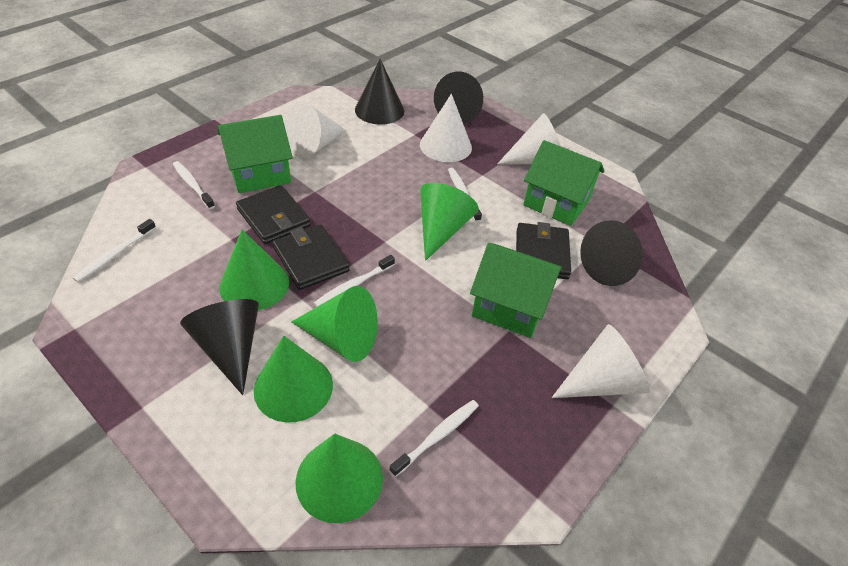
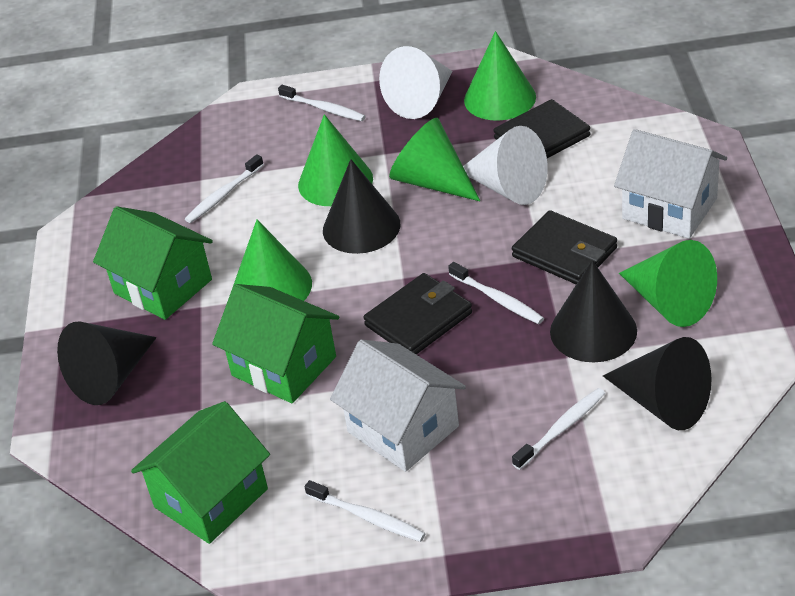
white cone: [284,101,347,159] [420,94,472,162] [498,113,561,164] [551,324,650,398] = 4 -> [379,46,453,119] [463,126,548,205] = 2
white house: none = 0 -> [330,339,466,472] [614,129,727,239] = 2

